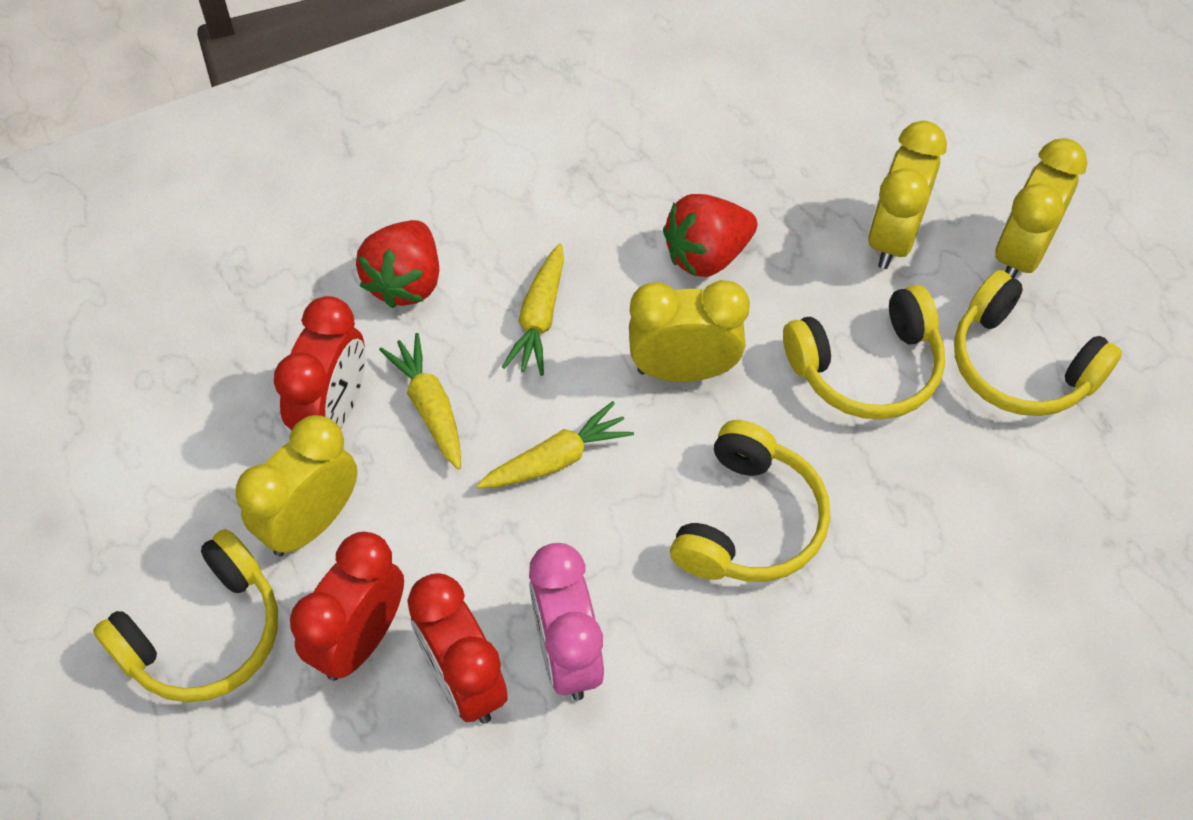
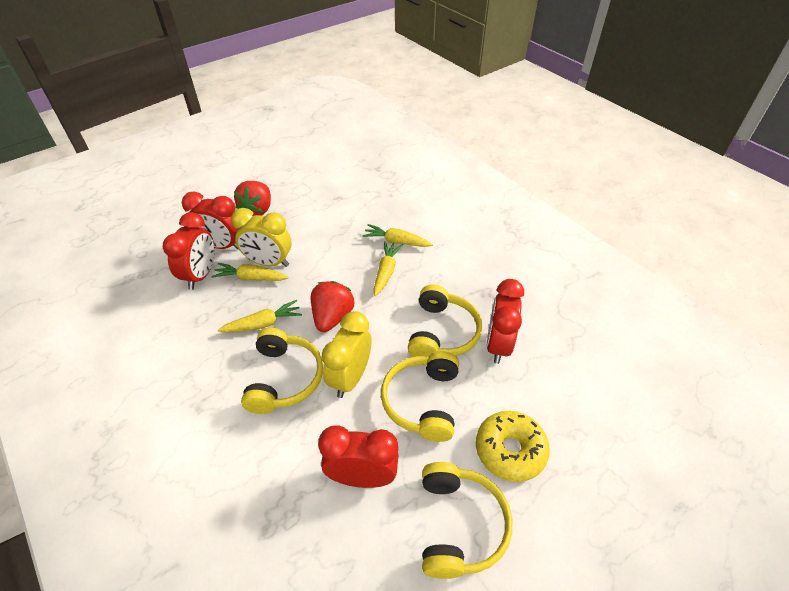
pink clock: [529,543,604,700] = 1 -> none = 0
red clock: [274,296,365,430] [290,532,404,681] [407,573,508,724] = 3 -> [163,212,214,290] [182,191,239,250] [318,425,399,488] [487,279,524,364] = 4
yellow carrot: [379,333,461,470] [476,401,634,488] [502,244,564,376] = 3 -> [211,263,289,281] [218,300,302,332] [362,224,433,247] [374,241,403,296] = 4
yellow clock: [236,415,358,556] [629,280,750,382] [868,121,947,269] [995,138,1087,279] = 4 -> [231,208,292,267] [322,311,371,398] = 2
yellow donut: none = 0 -> [476,411,550,482] = 1

